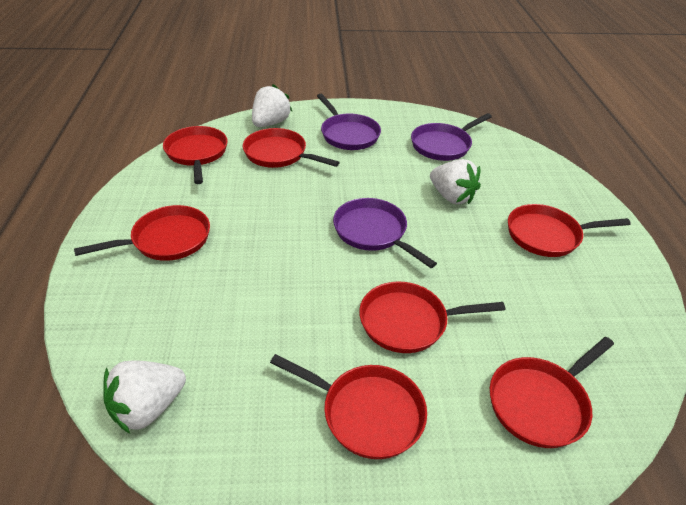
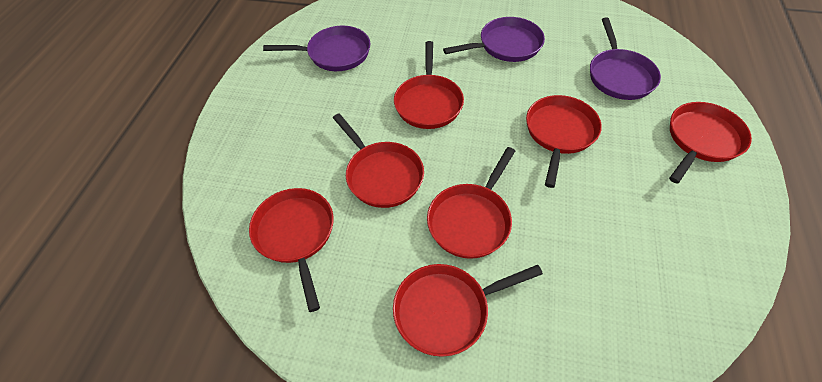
white strawberry: [103,360,186,434] [252,84,292,127] [430,159,481,204] = 3 -> none = 0

